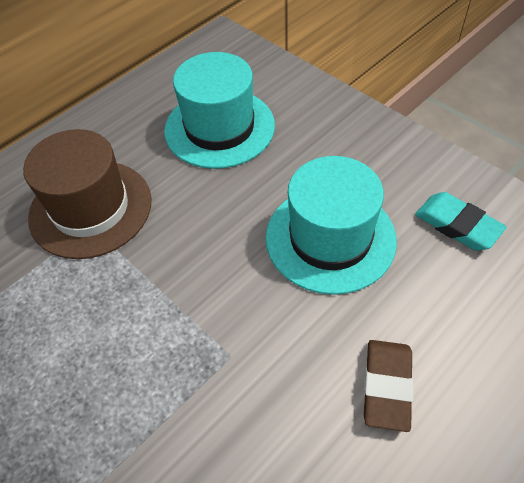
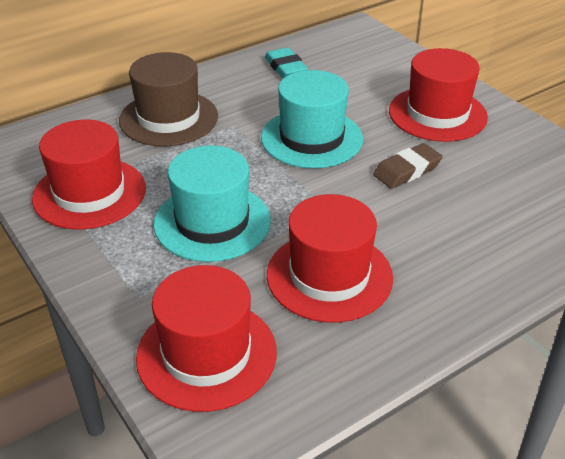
red hat: none = 0 -> [32,119,146,230] [136,265,277,412] [267,194,393,323] [389,48,488,142] = 4

